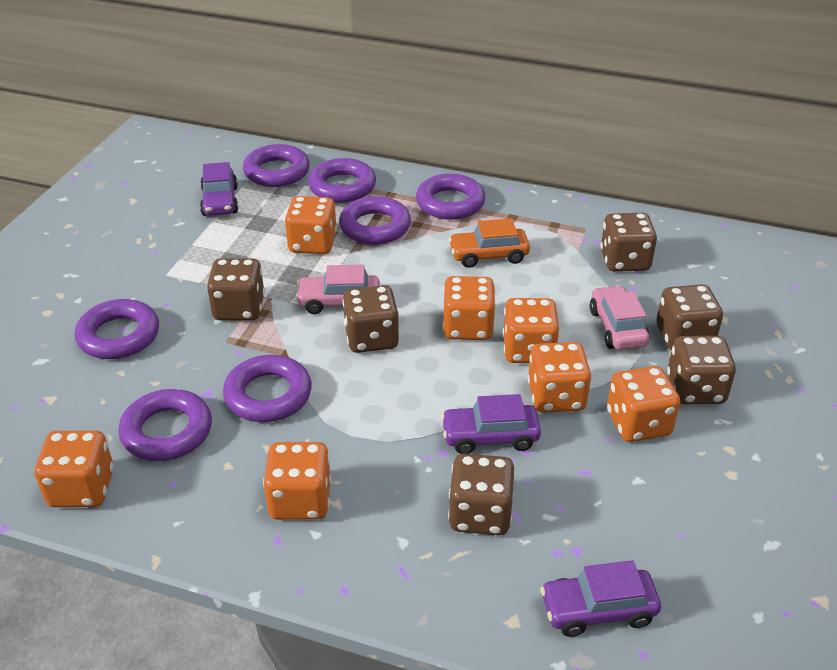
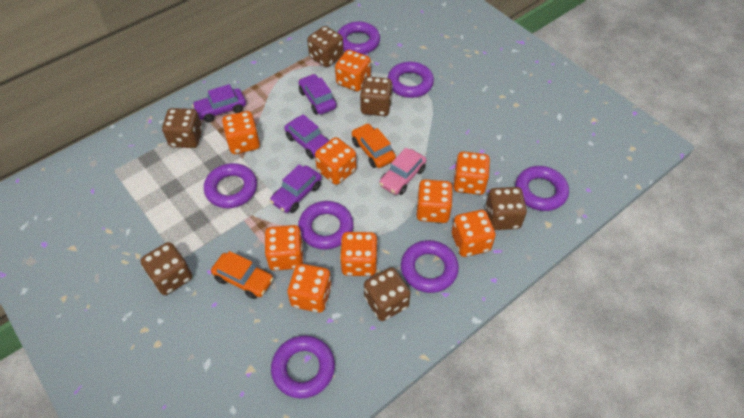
orange car: [449,218,530,268] = 1 -> [211,251,274,299] [352,123,396,168] = 2
orange dice: [35,430,114,507] [263,442,331,520] [285,196,337,254] [442,276,496,340] [503,298,559,363] [528,342,591,413] [607,366,680,442] = 7 -> [222,111,260,154] [265,225,304,271] [287,263,332,313] [315,137,357,185] [335,50,371,91] [340,232,378,276] [416,179,453,223] [452,210,496,257] [453,152,490,195] = 9
pink car: [295,264,380,314] [590,285,650,350] = 2 -> [379,148,426,195] = 1
purple car: [200,162,238,216] [441,394,541,454] [540,560,661,637] = 3 -> [192,84,246,123] [270,165,322,213] [284,114,330,159] [298,74,337,115] = 4

